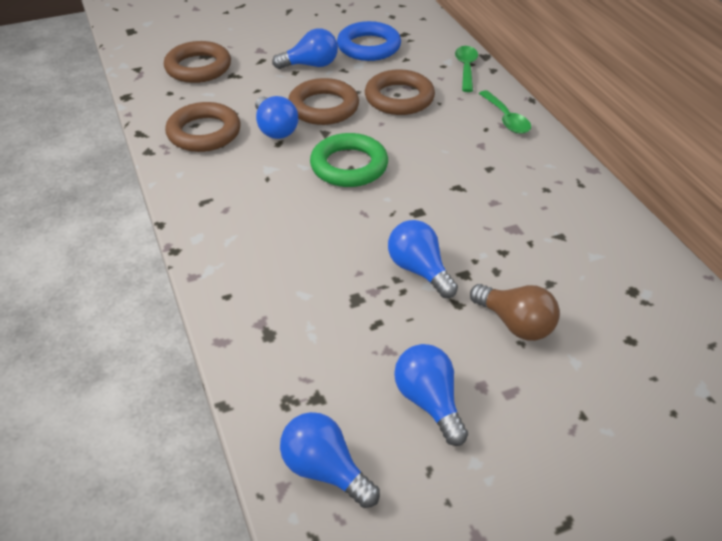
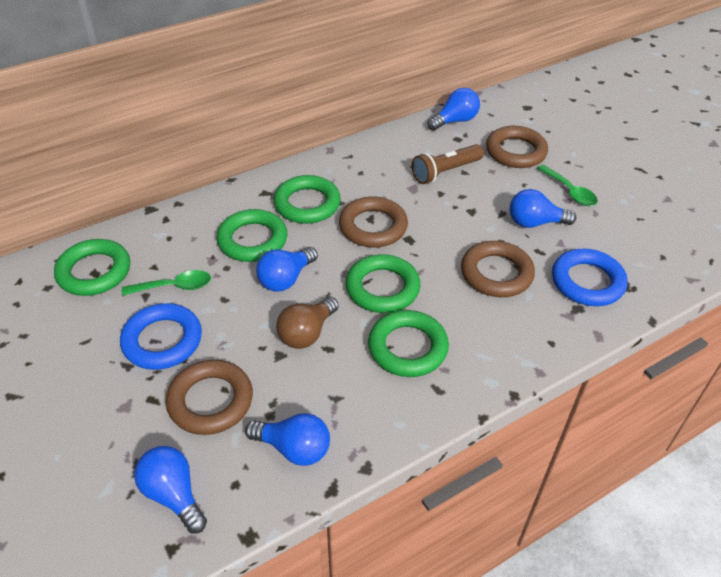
blue ring: [337,21,401,61] = 1 -> [120,303,202,370] [552,249,628,306] = 2
brown flashlight: none = 0 -> [412,144,484,184] = 1
green ring: [310,133,388,187] = 1 -> [54,239,130,296] [217,209,287,262] [274,175,341,224] [346,254,421,313] [368,310,449,377] = 5

